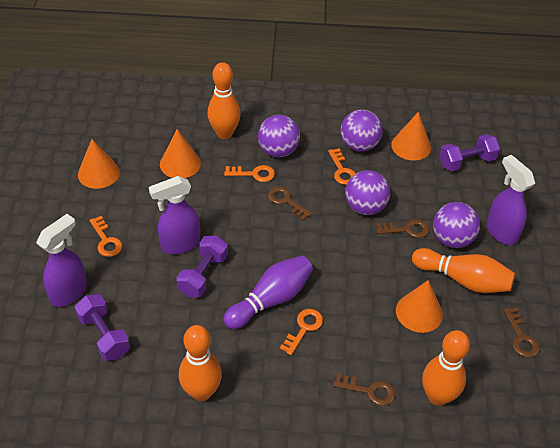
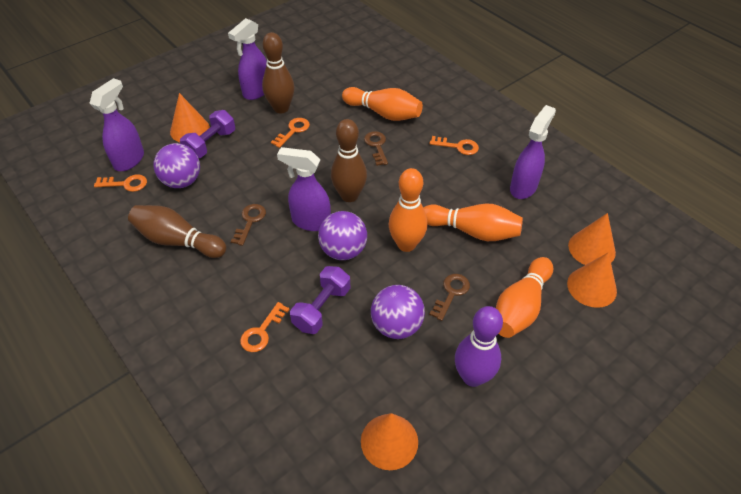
brown bowling pin: none = 0 -> [128,205,227,258] [262,32,295,113] [331,119,367,202] = 3
brown key: [268,187,312,221] [333,373,395,406] [376,219,429,238] [504,308,539,358] = 4 -> [231,204,266,246] [364,131,388,166] [429,274,470,321] = 3
purple ball: [258,115,300,157] [341,109,383,152] [345,170,390,215] [433,202,480,248] = 4 -> [154,143,200,188] [318,211,367,260] [371,285,425,339] = 3
purple dumbbell: [74,294,130,361] [176,235,228,297] [439,134,500,171] = 3 -> [180,110,235,158] [290,266,350,334] = 2
purple spray bottle: [36,214,87,307] [149,176,200,254] [486,155,535,245] = 3 -> [89,78,144,171] [228,18,267,100] [277,147,331,231] [510,105,556,199] = 4

